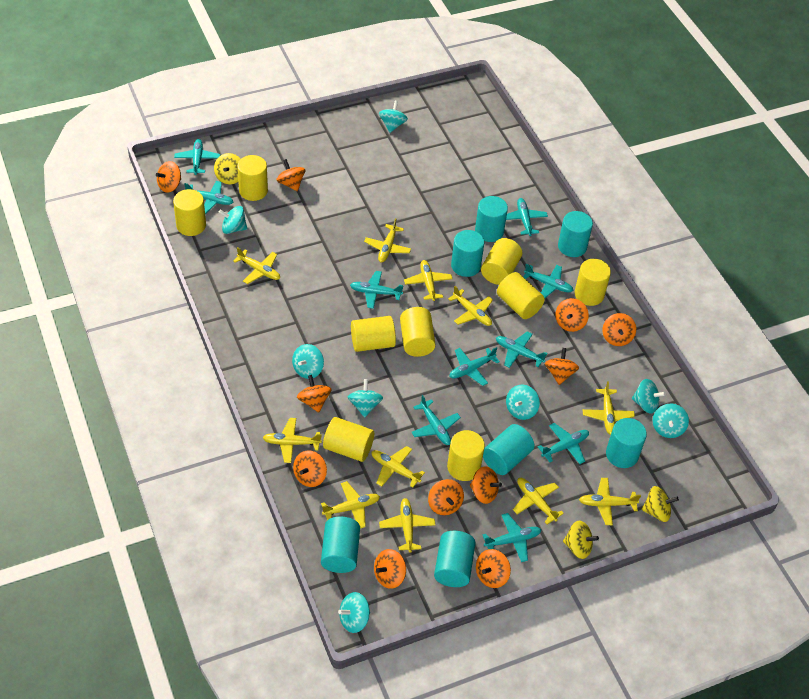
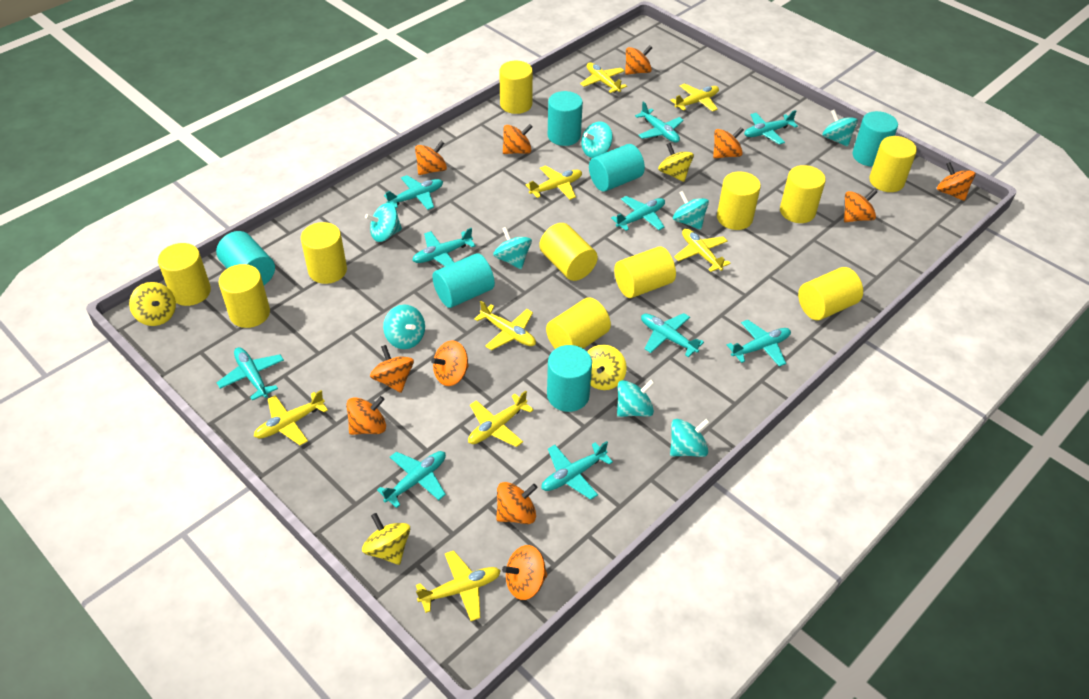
turquoise cylinder: [321,517,360,573] [434,531,476,587] [451,230,484,277] [475,196,508,242] [483,424,534,475] [558,211,593,257] [606,418,647,468] = 7 -> [216,231,275,285] [432,253,495,308] [547,345,592,412] [548,91,583,146] [589,144,645,192] [852,111,898,167] = 6
yellow cylinder: [173,189,206,236] [237,155,268,201] [323,417,374,462] [351,316,396,352] [400,307,436,357] [447,430,485,481] [481,238,522,285] [497,272,545,319] [575,259,611,306] = 9 -> [158,243,211,306] [219,264,270,328] [301,222,347,284] [499,61,533,114] [539,223,598,281] [546,297,611,349] [614,247,676,298] [717,172,761,230] [780,165,826,223] [798,267,863,321] [869,136,917,192] = 11
yellow plane: [233,247,280,284] [263,418,322,463] [321,481,380,529] [364,218,411,263] [372,446,425,488] [379,498,435,553] [404,260,453,301] [448,286,493,326] [513,478,564,524] [579,478,641,525] [583,381,635,435] = 11 -> [254,390,328,445] [416,550,501,621] [468,391,534,447] [474,301,536,350] [526,165,582,200] [580,62,627,93] [670,83,719,112] [674,228,731,272] = 8
yellow spinning top: [214,153,240,184] [563,521,599,559] [642,486,679,522] = 3 -> [129,282,176,326] [362,513,410,565] [587,345,627,390] [658,143,694,182] = 4

